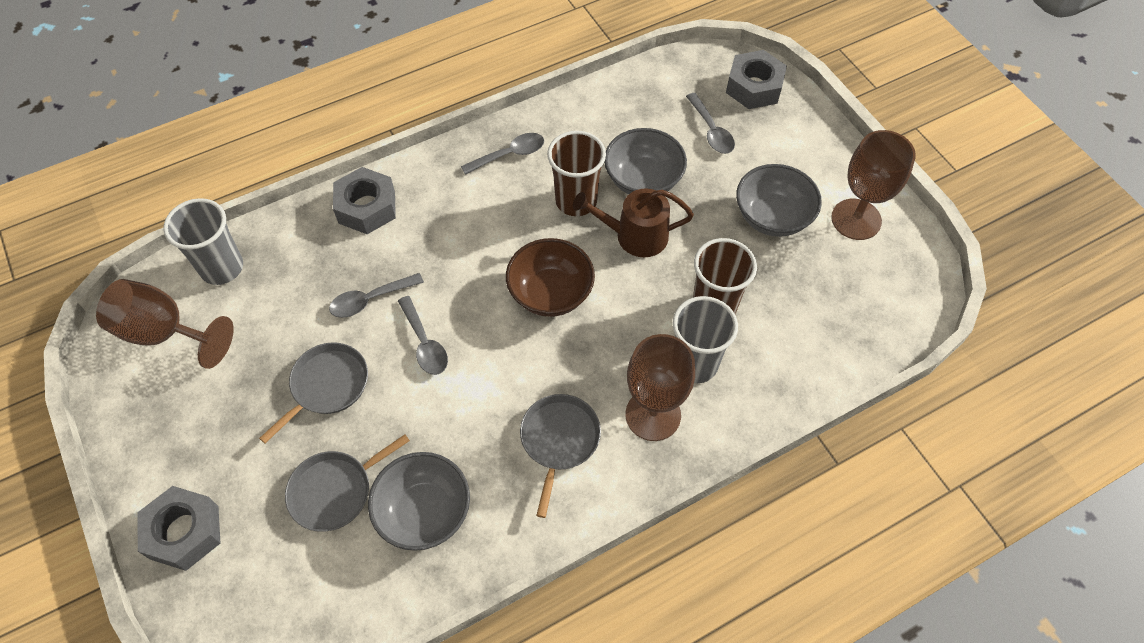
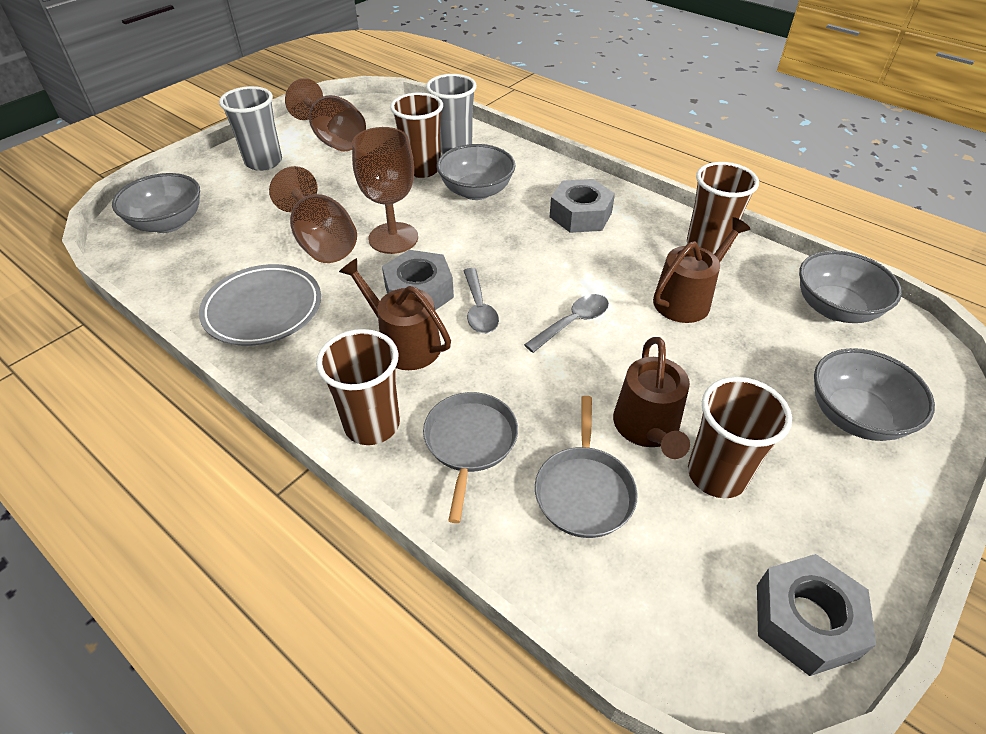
brown bowl: [506,238,595,317] = 1 -> none = 0
brown cup: [547,131,606,216] [693,238,757,314] = 2 -> [316,329,400,445] [390,92,443,178] [687,162,759,254] [688,377,792,498] = 4
brown watering can: [573,188,694,257] = 1 -> [339,258,451,370] [613,337,690,459] [653,217,751,323] = 3
grey bowl: [368,452,470,551] [604,128,687,194] [736,164,822,237] = 3 -> [112,173,200,233] [437,144,515,200] [799,251,902,323] [814,348,935,441] = 4
grey pan: [259,342,368,444] [285,434,410,532] [520,394,601,518] = 3 -> [423,392,518,523] [535,396,638,538] = 2
grey plate: none = 0 -> [199,264,321,346] = 1
grey spoon: [329,273,424,318] [398,296,448,375] [461,133,544,175] [686,93,735,154] = 4 -> [463,268,499,333] [524,294,609,353] = 2

